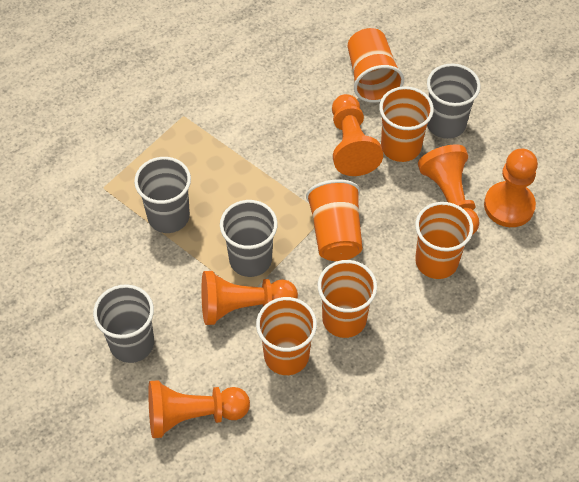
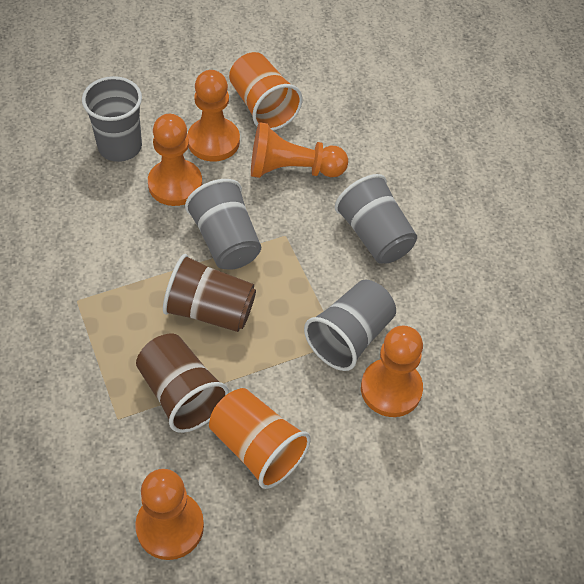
brown cup: none = 0 -> [136,334,229,433] [163,254,256,332] = 2
orange cup: [256,297,317,375] [306,179,363,261] [318,260,377,338] [348,28,404,103] [379,86,434,162] [415,202,473,279] = 6 -> [209,388,311,489] [229,52,302,130] = 2

